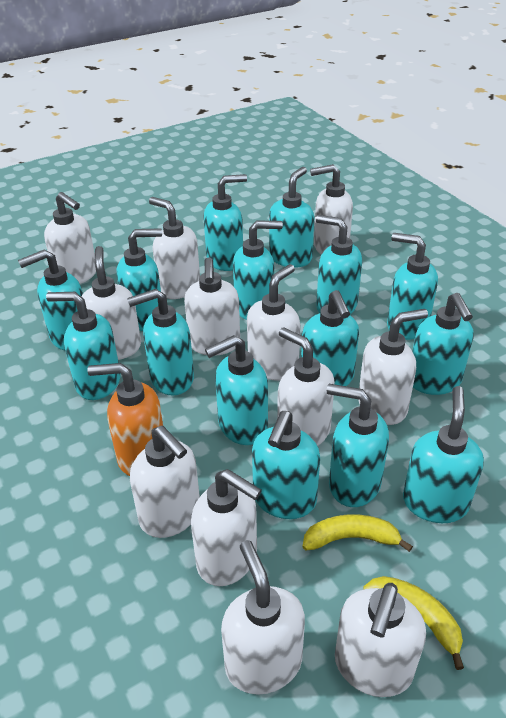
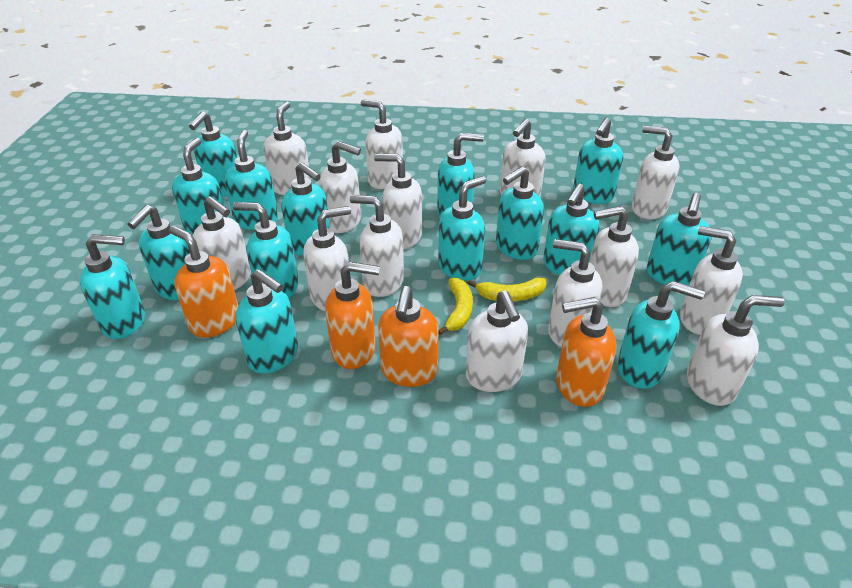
orange soap dispenser: [87,363,163,476] = 1 -> [169,226,238,338] [325,262,380,369] [378,286,439,387] [556,297,616,407] = 4
white soap dispenser: [44,192,96,284] [82,246,141,360] [130,426,200,538] [149,197,200,299] [184,257,240,356] [191,469,262,586] [221,540,305,695] [247,264,301,381] [277,327,335,446] [310,164,353,255] [335,583,426,697] [358,309,428,425] = 12 -> [193,196,251,290] [263,102,311,195] [303,206,351,311] [319,141,361,233] [350,195,404,297] [361,100,403,189] [374,154,422,249] [466,290,528,392] [500,119,546,197] [548,239,602,347] [590,206,639,307] [632,126,679,219] [680,226,743,335] [687,295,785,406] = 14

